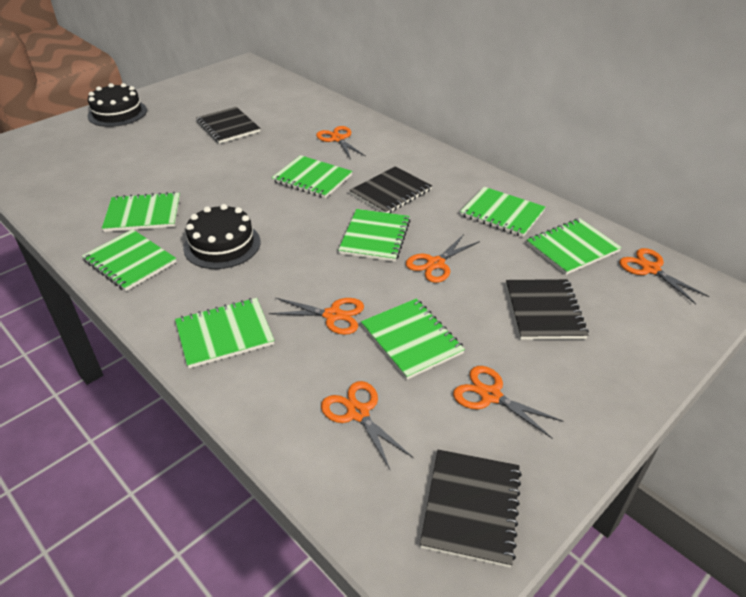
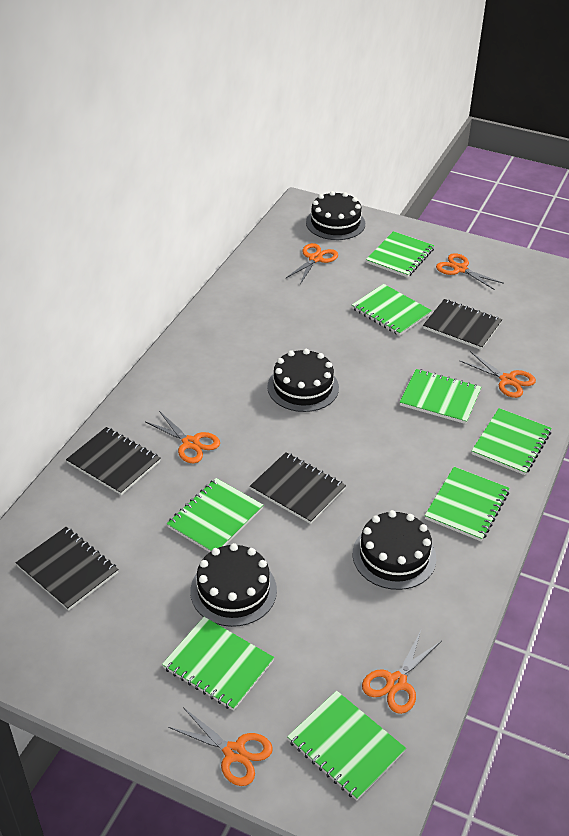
black cake: [87,83,147,127] [183,204,260,269] = 2 -> [190,543,277,627] [267,349,339,412] [306,191,365,240] [353,510,436,590] = 4

